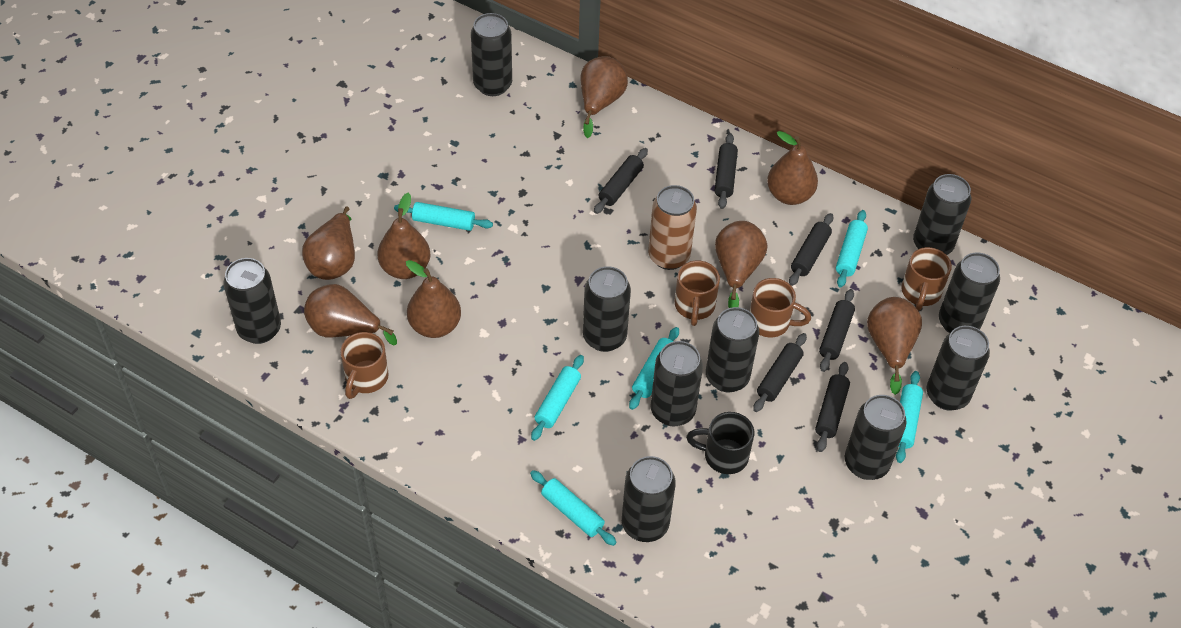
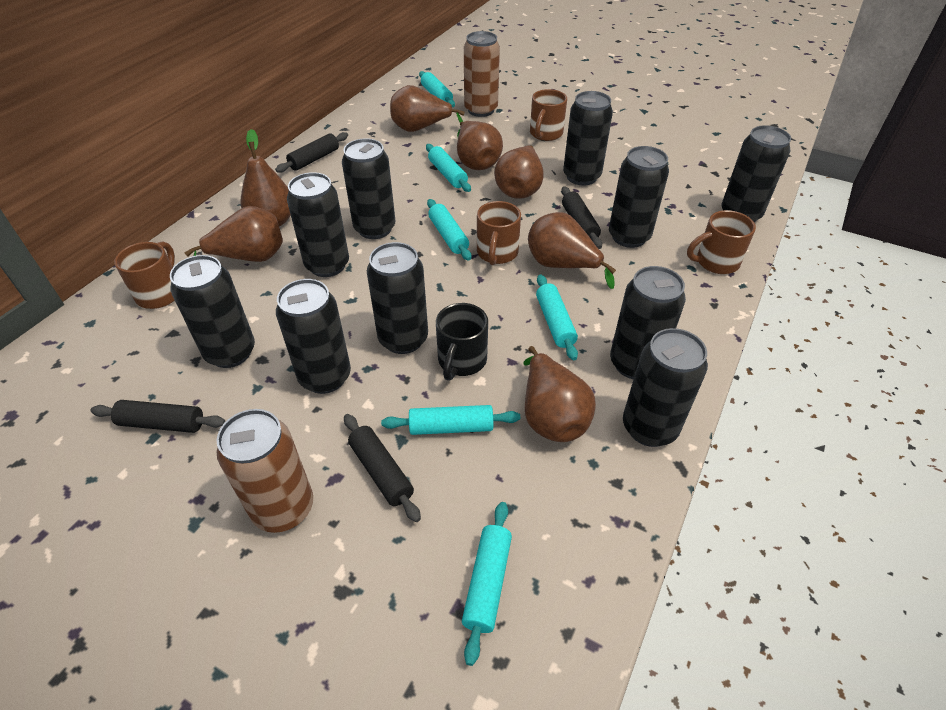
black rolling pin: [594,148,648,214] [715,133,738,209] [753,333,807,412] [789,213,833,286] [815,362,850,452] [819,289,855,372] = 6 -> [90,400,225,433] [275,132,348,173] [344,414,421,522] [561,186,602,249] = 4
brown can: [648,185,697,270] = 1 -> [217,409,313,533] [464,31,500,117] = 2
brown pear: [302,207,355,280] [304,284,397,346] [377,192,430,279] [406,260,461,338] [580,56,628,138] [715,221,767,308] [767,131,818,205] [867,297,922,395] = 8 -> [184,206,283,262] [240,129,291,226] [390,85,465,132] [457,121,503,170] [494,145,544,199] [523,346,596,442] [528,212,616,289] = 7

